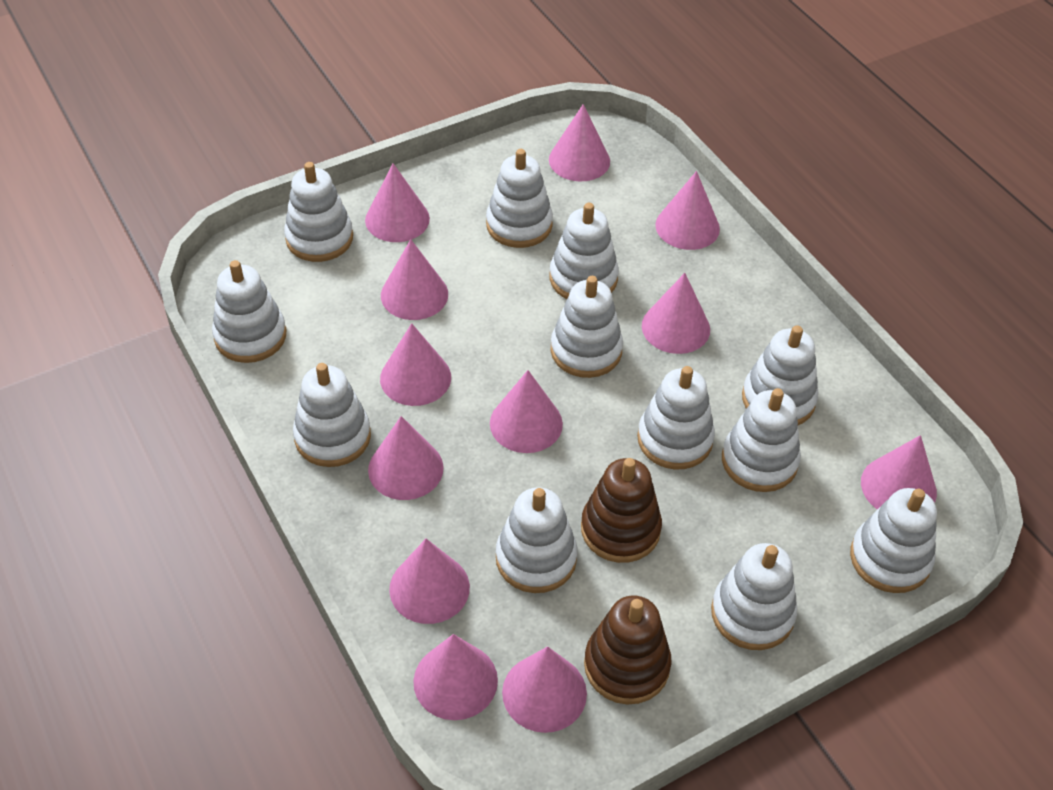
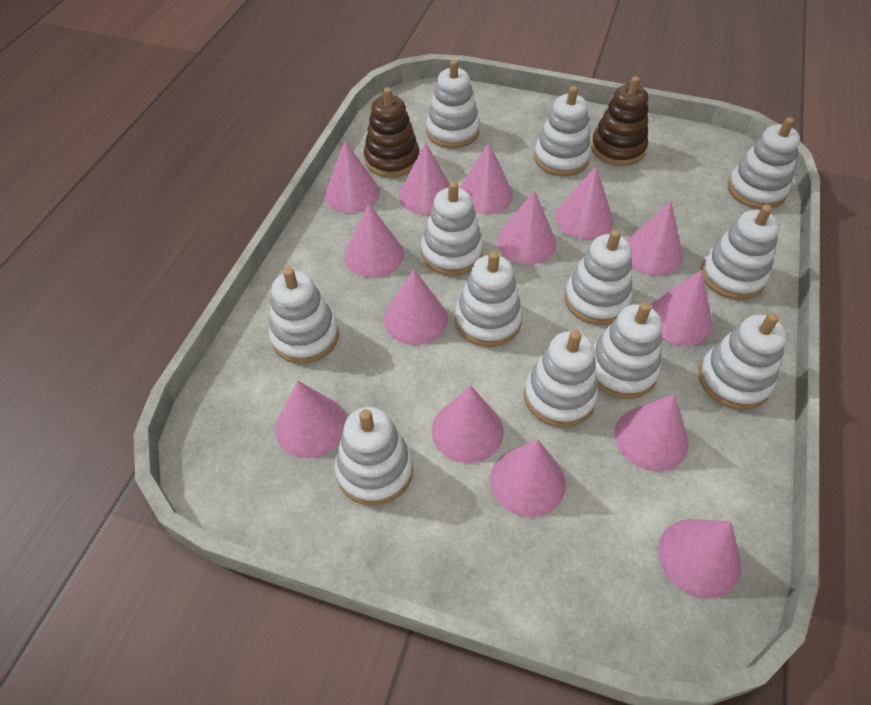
pink cone: [365,163,430,242] [368,416,444,500] [380,323,451,406] [381,239,448,320] [389,539,470,624] [413,634,498,720] [490,370,563,453] [502,646,587,733] [549,104,610,182] [642,273,710,354] [655,171,720,250] [861,435,937,509] = 12 -> [276,381,347,458] [324,141,380,213] [344,203,404,278] [384,269,448,345] [399,143,449,215] [432,386,504,463] [459,142,513,214] [490,439,566,517] [497,191,556,264] [555,166,613,239] [615,394,688,471] [626,201,683,276] [651,270,712,346] [658,519,741,599] = 14

